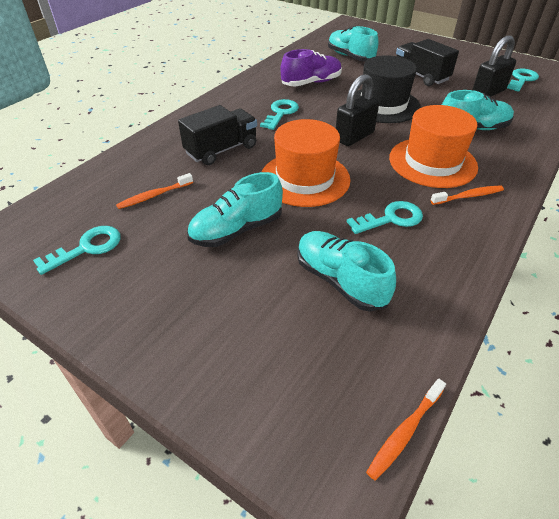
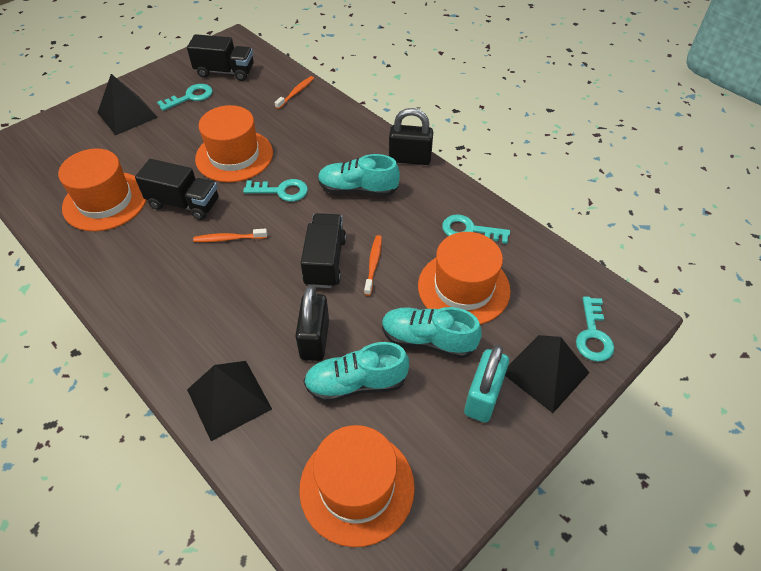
black hat: [355,55,421,123] = 1 -> none = 0
black pyramid: none = 0 -> [97,74,158,135] [187,361,272,441] [505,335,590,413] = 3
black truck: [178,105,257,165] [396,39,459,86] = 2 -> [135,159,219,220] [187,34,254,81] [301,213,346,288] = 3
orange hat: [262,119,351,207] [389,105,478,188] = 2 -> [58,149,146,231] [195,105,273,182] [299,425,415,547] [418,232,511,325] = 4
purple shoe: [281,49,342,86] = 1 -> none = 0
turquoise padlock: none = 0 -> [464,345,509,423] = 1
turquoise shoe: [187,172,283,247] [297,231,396,311] [328,26,378,62] [442,90,514,130] = 4 -> [304,342,409,402] [318,154,400,196] [382,307,482,358] = 3

